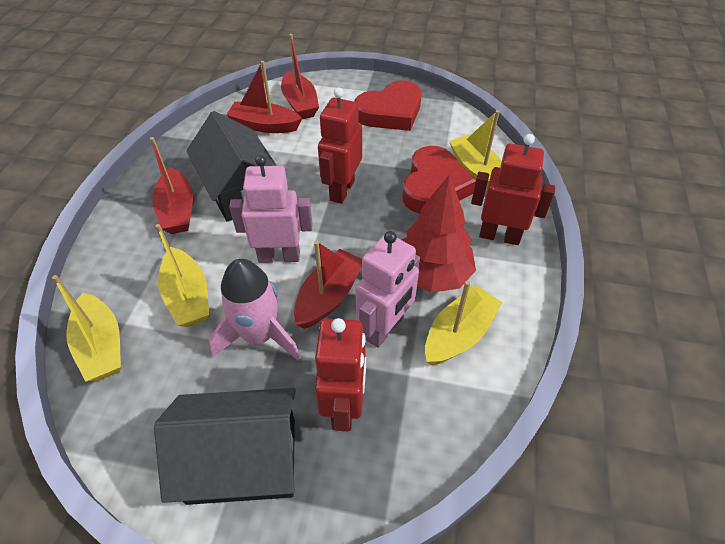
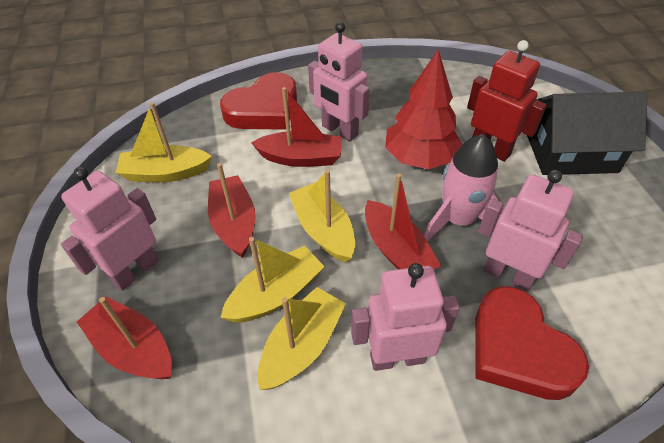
black house: [154,388,296,505] [186,111,277,222] = 2 -> [527,92,648,175] = 1
pink robot: [229,155,312,263] [356,231,420,348] = 2 -> [61,167,159,291] [308,22,370,142] [351,263,459,371] [478,170,583,291] = 4
red robot: [315,318,366,432] [318,88,362,204] [471,134,555,245] = 3 -> [467,40,547,162] = 1

